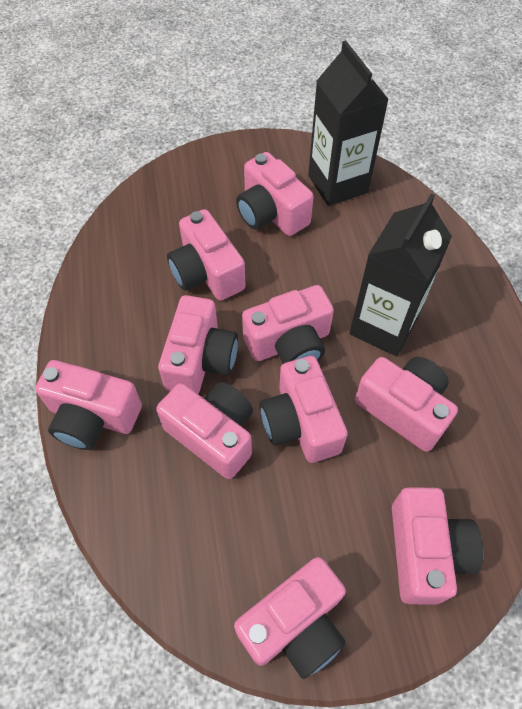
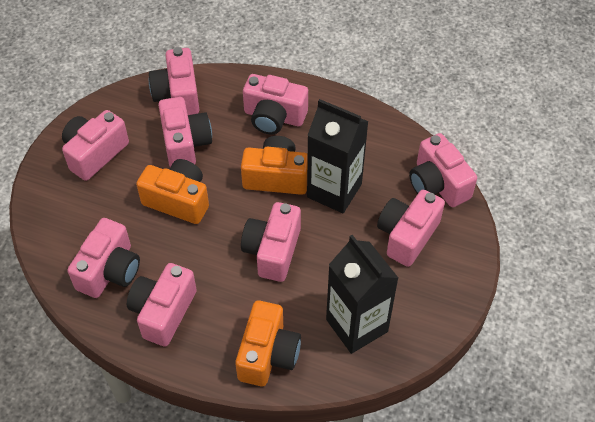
orange camera: none = 0 -> [136,159,209,224] [235,300,301,386] [241,136,308,195] = 3
pink camera: [35,360,142,450] [156,382,253,479] [158,295,238,394] [167,209,246,301] [234,557,346,679] [236,152,314,236] [242,285,334,364] [260,356,348,463] [355,357,458,452] [392,488,483,605] = 10 -> [62,110,129,181] [67,218,140,298] [127,263,197,347] [149,47,199,115] [158,97,212,167] [241,202,301,282] [243,74,308,134] [377,190,445,267] [409,133,477,207] = 9

